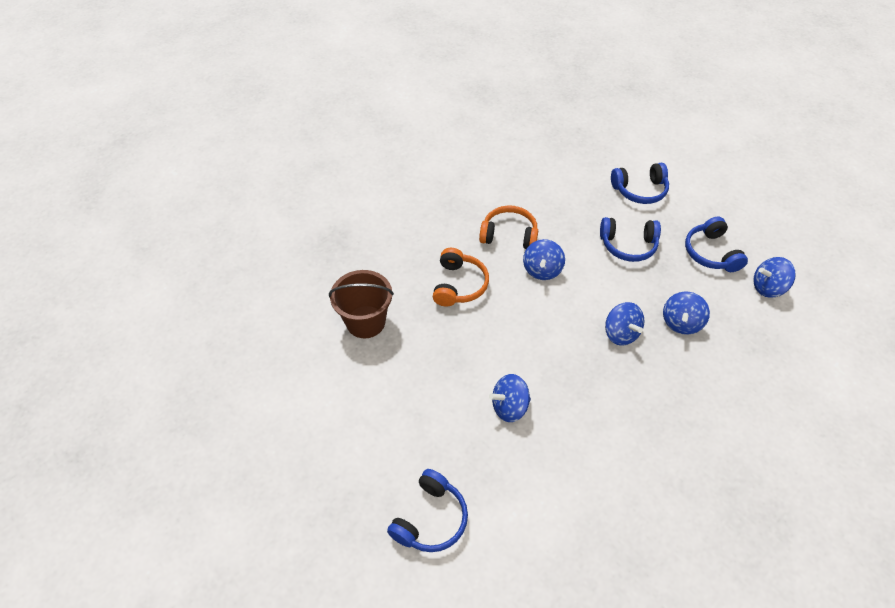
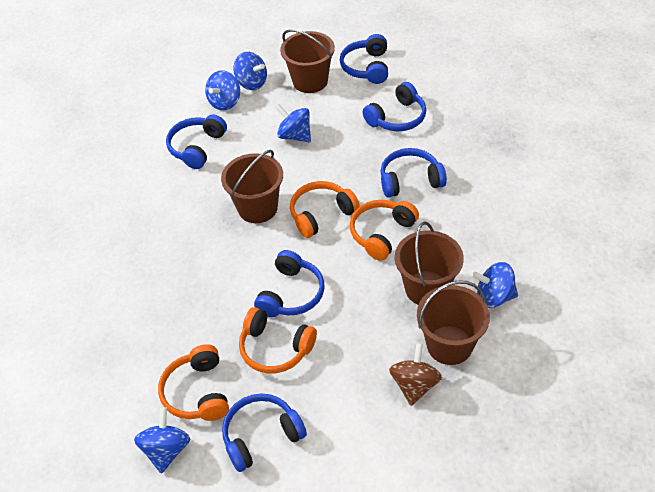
blue headphones: [387,469,468,552] [600,217,661,262] [611,163,669,204] [685,216,748,272] = 4 -> [166,115,227,169] [222,393,307,472] [254,250,325,317] [340,34,388,84] [363,82,426,131] [380,148,447,198] = 6
brown bucket: [329,270,394,338] = 1 -> [221,150,283,223] [280,29,335,93] [395,221,464,305] [417,280,490,365] = 4
brown spinning top: none = 0 -> [389,343,442,406] = 1
orange headphones: [433,248,489,307] [479,205,538,249] = 2 -> [158,344,229,421] [239,307,317,373] [290,181,360,238] [350,200,419,261] = 4

